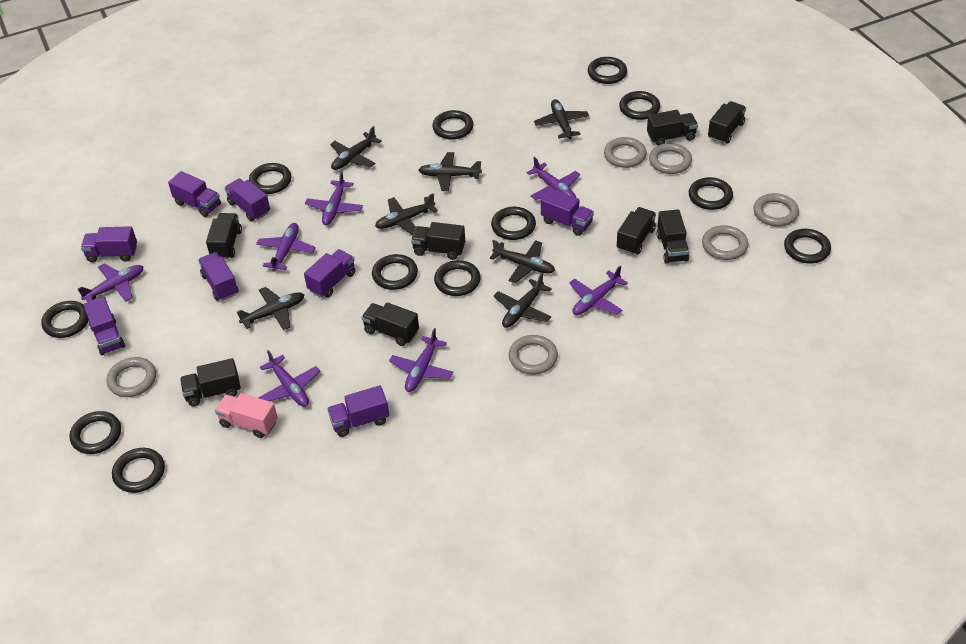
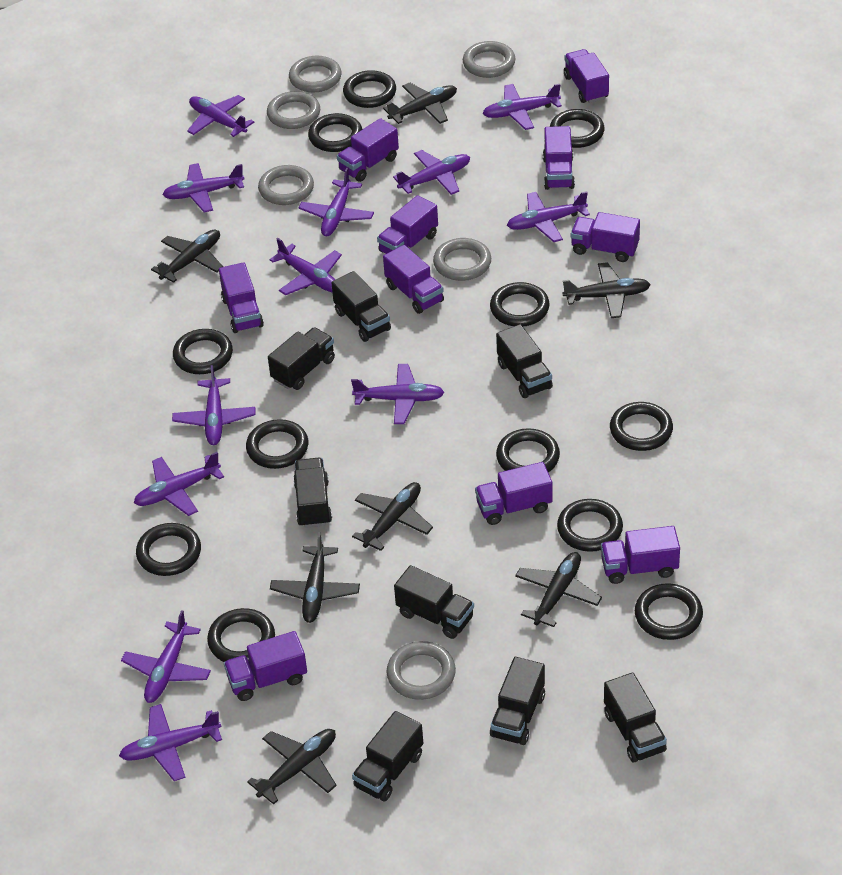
pink truck: [215,393,278,438] = 1 -> none = 0
purple plane: [78,264,143,302] [256,223,316,271] [258,350,320,407] [305,171,363,225] [389,328,453,392] [527,157,580,200] [569,266,628,315] = 7 -> [119,704,222,781] [121,610,211,703] [134,452,224,516] [163,163,245,213] [172,365,256,445] [187,95,254,137] [270,238,342,295] [299,168,374,236] [351,364,445,424] [393,150,470,195] [483,84,562,130] [507,191,590,242] = 12
purple truck: [81,226,137,262] [83,297,125,355] [168,171,221,217] [198,252,239,301] [225,179,270,221] [304,249,356,298] [327,385,389,437] [541,188,594,236] = 8 -> [219,262,264,333] [224,631,307,701] [337,118,399,182] [377,195,438,254] [383,245,444,314] [475,462,553,525] [543,126,575,190] [564,49,609,103] [571,212,640,262] [601,526,680,584] = 10

